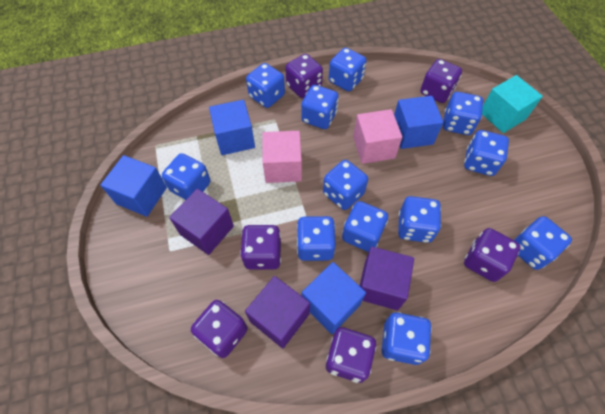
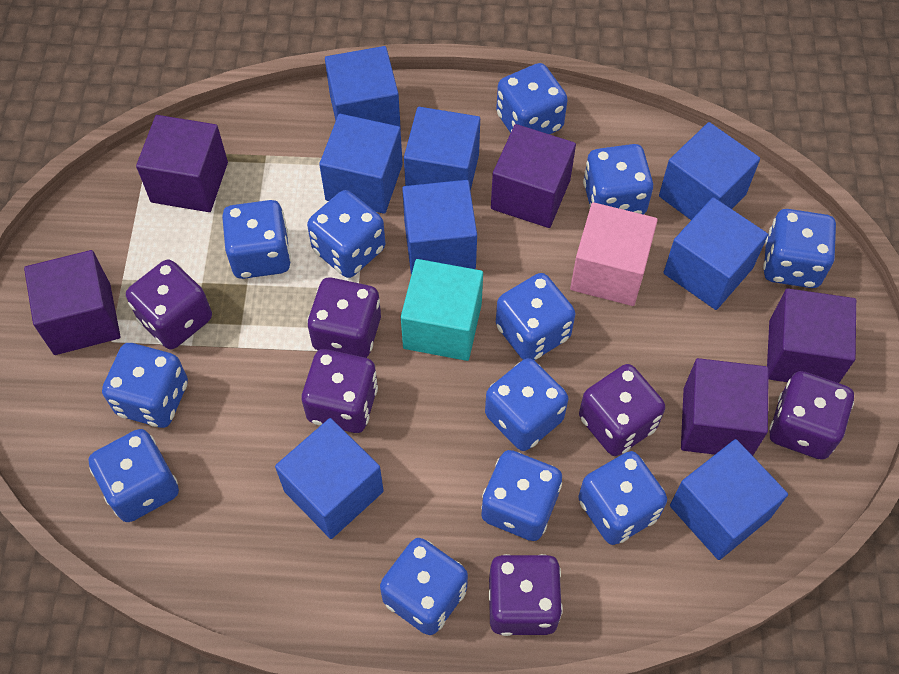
blue cube: [100,155,167,217] [209,100,255,155] [302,262,366,334] [394,96,444,149] = 4 -> [275,418,384,539] [319,114,403,214] [325,46,401,130] [402,180,477,275] [404,107,480,191] [659,122,760,220] [663,197,768,310] [670,439,788,560] = 8
pink cube: [262,131,302,183] [353,109,402,164] = 2 -> [570,202,658,306] = 1
purple cube: [169,189,234,255] [245,276,310,348] [360,246,414,310] = 3 -> [24,250,120,355] [136,115,228,212] [491,124,576,228] [681,358,769,456] [767,288,856,383] = 5

